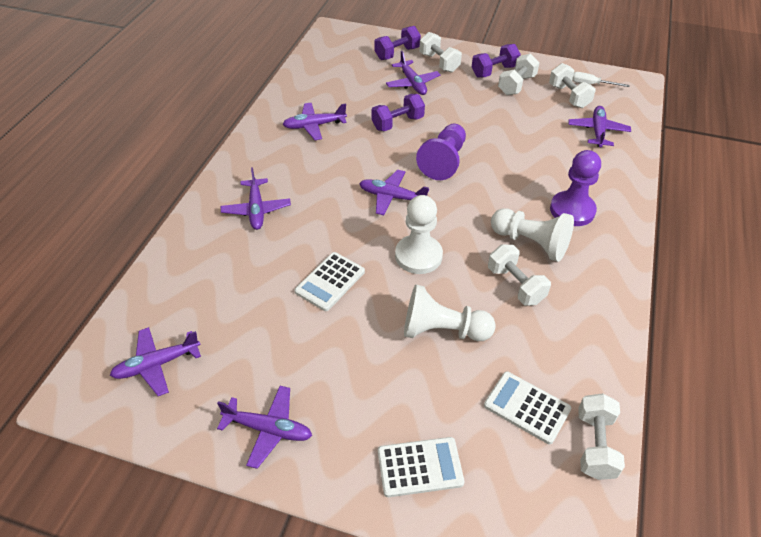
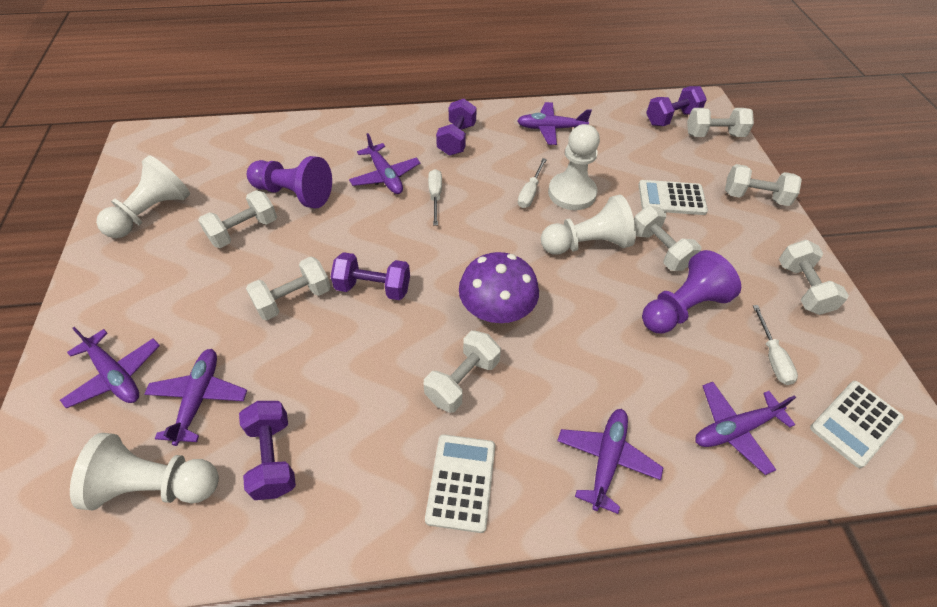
purple dumbbell: [371,94,425,131] [374,26,421,60] [472,44,521,78] = 3 -> [239,401,296,500] [331,252,410,300] [436,99,477,156] [646,86,707,126] = 4
purple mushroom: none = 0 -> [459,252,539,323] = 1
purple plane: [110,327,201,396] [217,386,312,469] [221,167,291,230] [283,103,347,140] [359,170,429,215] [386,51,441,95] [569,106,631,147] = 7 -> [60,327,160,408] [144,349,247,446] [349,133,420,194] [517,102,592,145] [557,409,663,514] [695,382,796,475] = 6
white dumbbell: [419,32,462,73] [488,245,551,306] [498,54,539,95] [549,63,596,108] [578,393,625,480] = 5 -> [198,190,277,248] [246,257,331,320] [424,331,501,413] [634,206,701,271] [687,108,754,137] [725,164,802,206] [779,240,849,315] = 7
white pawn: [395,195,443,274] [404,285,496,341] [491,208,574,262] = 3 -> [70,433,219,510] [96,155,190,238] [541,194,636,255] [548,124,600,210] = 4
white screwdriver: [572,72,629,87] = 1 -> [428,169,442,226] [518,158,547,208] [753,305,798,385] = 3

